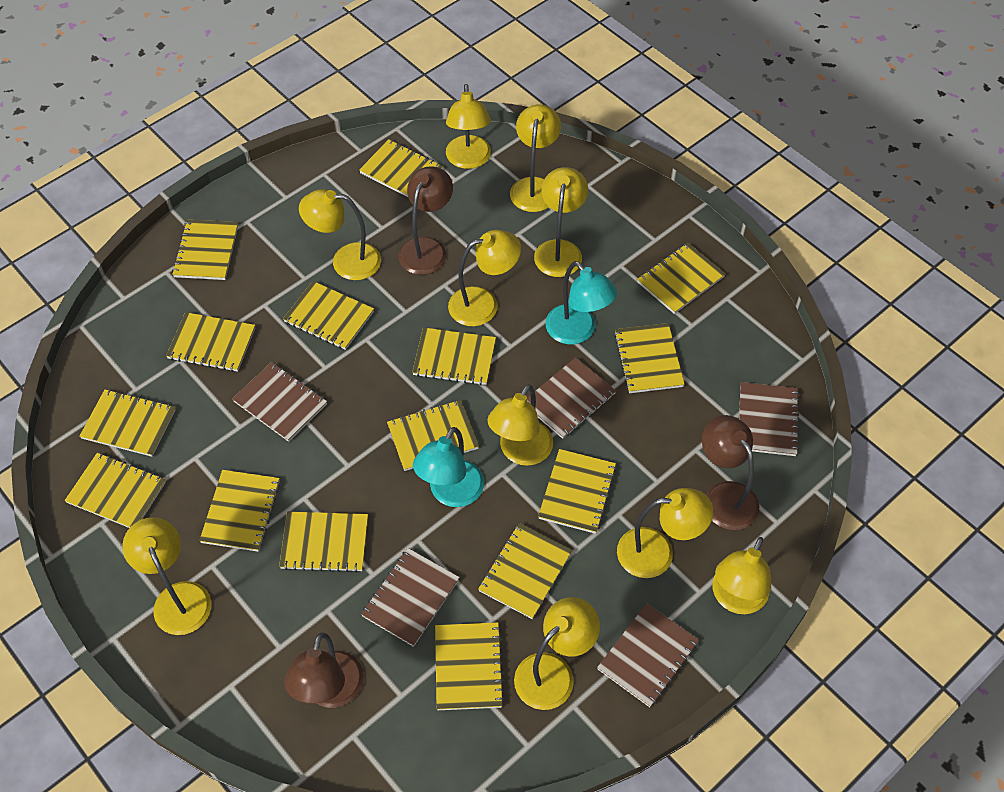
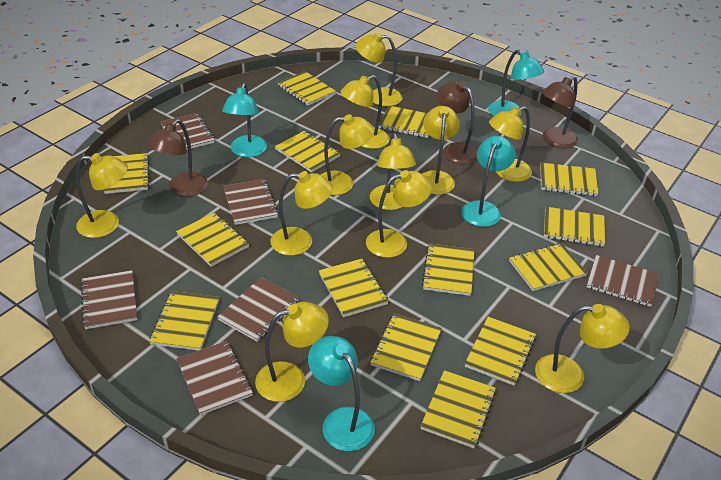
brown notebook: [232,362,327,442] [361,548,460,647] [527,357,616,439] [597,603,699,707] [739,382,799,456] = 5 -> [81,270,137,329] [161,113,215,150] [176,341,253,415] [218,277,299,342] [223,179,279,225] [587,255,659,307] = 6
turquoise lamp: [413,427,484,507] [545,261,617,344] = 2 -> [222,83,267,157] [308,336,375,451] [461,136,516,227] [488,50,544,116] = 4
yellow lamp: [122,517,211,635] [299,189,381,280] [446,84,491,169] [448,230,521,326] [488,384,553,466] [510,105,561,212] [514,597,600,710] [534,167,588,277] [617,488,713,578] [712,537,771,614] = 10 -> [76,153,128,238] [255,302,329,402] [271,171,333,256] [321,114,375,195] [340,75,390,149] [355,33,402,106] [366,170,432,258] [370,133,416,210] [422,106,460,195] [489,106,532,182] [535,304,630,393] = 11
yellow notebook: [65,453,166,528] [80,389,175,457] [166,312,255,372] [172,220,238,280] [199,470,280,552] [279,512,368,572] [283,281,374,350] [359,139,443,197] [387,400,479,471] [412,327,496,385] [435,622,505,710] [478,523,572,619] [538,449,616,534] [614,323,685,393] [637,243,726,314] = 15 -> [103,153,149,194] [149,291,219,351] [176,213,249,267] [275,131,341,173] [278,71,336,106] [319,259,389,317] [370,313,442,381] [379,106,429,138] [420,370,496,448] [422,243,474,296] [465,317,536,386] [509,243,588,291] [540,163,599,196] [544,207,605,247] = 14

